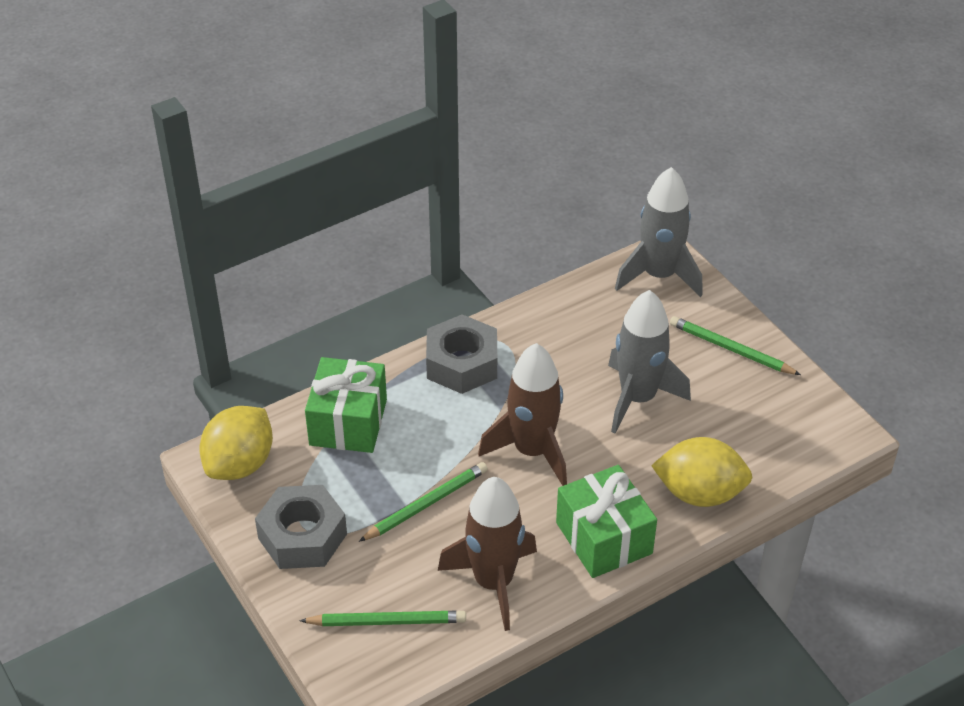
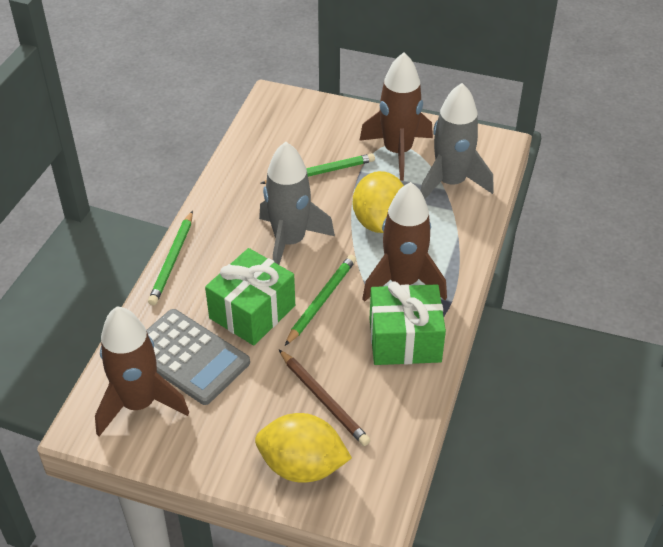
brown pencil: none = 0 -> [279,349,371,446] = 1
brown rocket: [438,477,537,631] [478,343,567,486] = 2 -> [95,306,189,436] [359,52,433,181] [362,182,447,302] = 3
grey calculator: none = 0 -> [146,309,250,405] = 1
grey nut: [255,485,347,569] [426,314,497,394] = 2 -> none = 0

